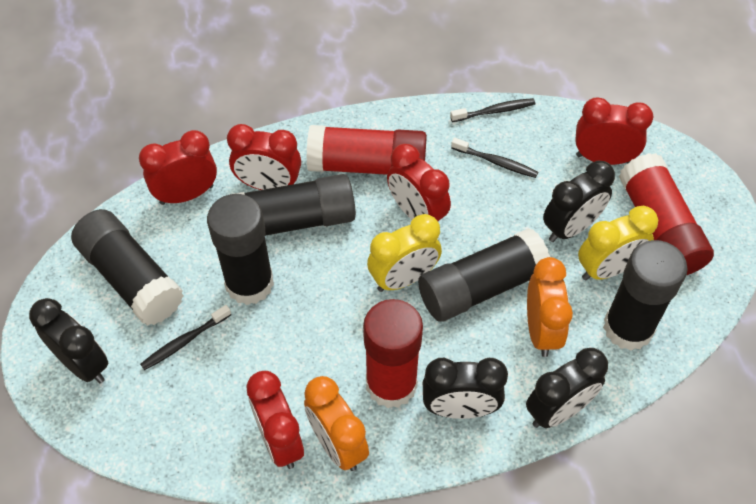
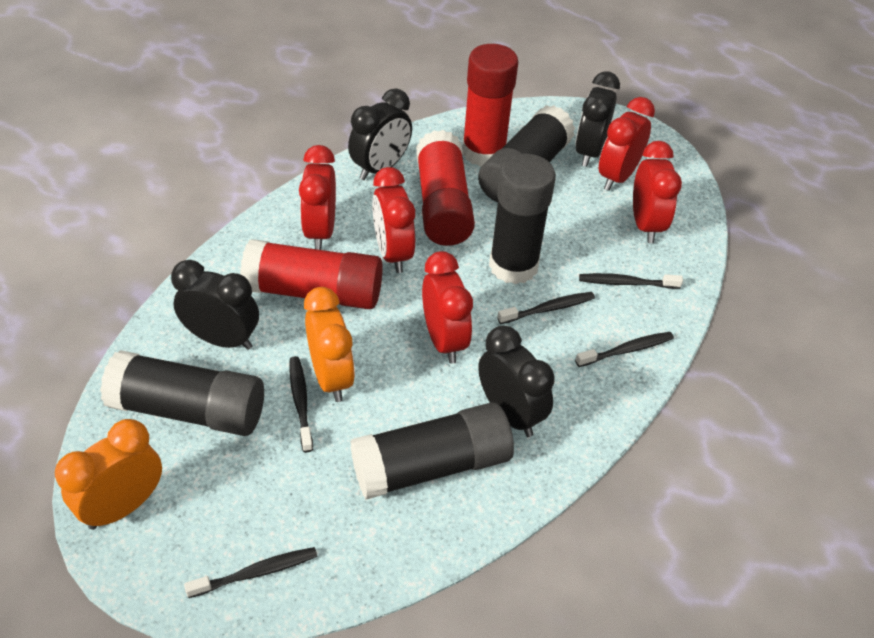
black glue stick: [71,209,184,326] [207,194,274,305] [229,174,356,236] [418,228,550,322] [603,240,688,351] = 5 -> [100,350,264,436] [350,402,514,499] [478,105,575,203] [489,153,556,285] = 4
black toothbrush: [140,305,231,370] [450,98,535,122] [451,137,538,178] = 3 -> [184,547,317,598] [290,356,313,452] [497,292,595,324] [575,332,674,367] [579,273,683,289] = 5
yellow clock: [367,214,442,292] [578,206,658,281] = 2 -> none = 0

